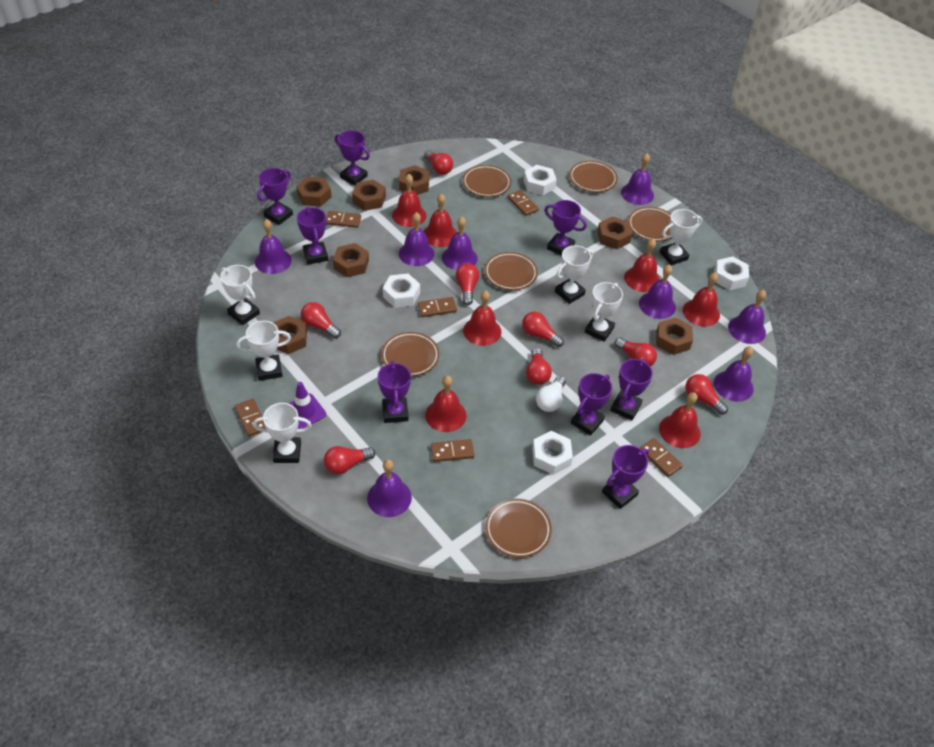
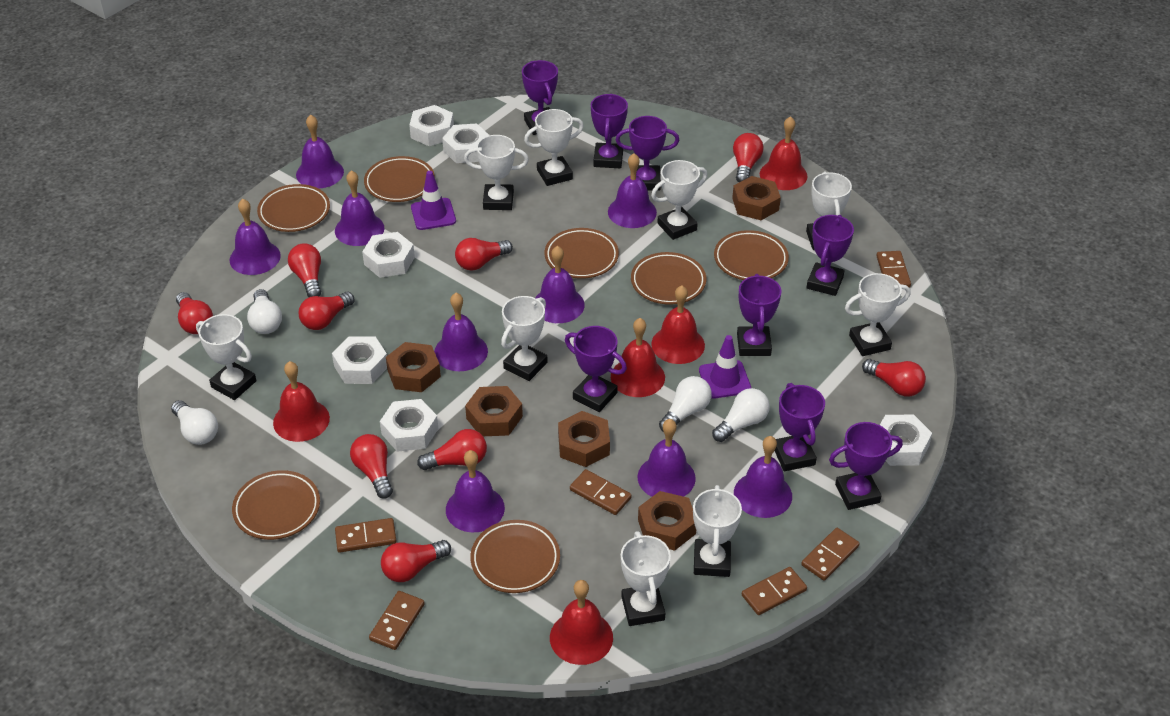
brown nut: [273,316,307,354] [296,177,331,207] [333,243,369,277] [352,180,386,211] [399,165,429,195] [597,217,632,249] [656,317,693,355] = 7 -> [386,342,441,392] [465,386,523,436] [558,411,610,467] [638,491,696,551] [732,176,781,220] = 5
brown plate: [381,332,439,377] [463,165,511,197] [484,252,538,290] [485,499,552,558] [569,161,618,192] [628,207,671,241] = 6 -> [232,470,320,540] [257,184,330,232] [364,156,435,202] [470,520,560,593] [545,228,619,279] [631,252,706,305] [714,230,789,280] = 7
purple bell: [255,219,292,274] [367,460,412,517] [399,212,434,266] [442,217,478,270] [621,153,654,205] [639,265,676,319] [714,346,754,402] [728,290,766,344] = 8 -> [230,199,281,275] [296,115,344,189] [335,170,384,246] [434,293,488,371] [446,450,505,532] [535,246,585,323] [608,153,657,228] [638,419,696,497] [734,436,792,518] = 9
purple traffic cone: [288,382,326,429] = 1 -> [411,171,456,230] [699,335,751,399] = 2
red bell: [392,174,427,227] [424,194,457,247] [425,376,467,432] [463,290,501,346] [624,239,660,292] [659,392,700,448] [683,272,720,327] = 7 -> [273,361,330,442] [550,580,613,665] [611,318,665,397] [651,285,705,364] [760,116,808,190] = 5
red light bulb: [301,302,341,339] [324,446,375,474] [424,150,453,175] [456,263,479,305] [522,312,564,347] [526,348,552,385] [615,337,657,366] [685,374,728,415] = 8 -> [176,292,213,334] [288,244,321,297] [299,292,354,330] [350,434,393,499] [381,540,451,582] [417,429,487,470] [455,238,513,271] [733,133,764,182] [862,359,926,397] = 9
white light bulb: [536,376,566,412] = 1 -> [171,400,218,445] [247,289,282,334] [659,376,712,431] [712,388,770,442] = 4
white nut: [383,274,420,308] [524,165,557,195] [532,431,573,475] [714,256,749,290] = 4 -> [332,336,387,384] [362,232,415,278] [380,399,438,452] [409,105,454,146] [442,123,489,163] [880,415,932,466] = 6
white trophy: [220,265,260,325] [236,321,291,381] [253,403,312,463] [555,245,593,304] [585,282,623,342] [660,209,702,265] = 6 -> [196,314,256,400] [464,135,529,210] [501,296,548,381] [524,109,584,186] [621,531,671,626] [651,160,708,240] [693,485,742,577] [806,172,852,250] [845,273,911,356] = 9

